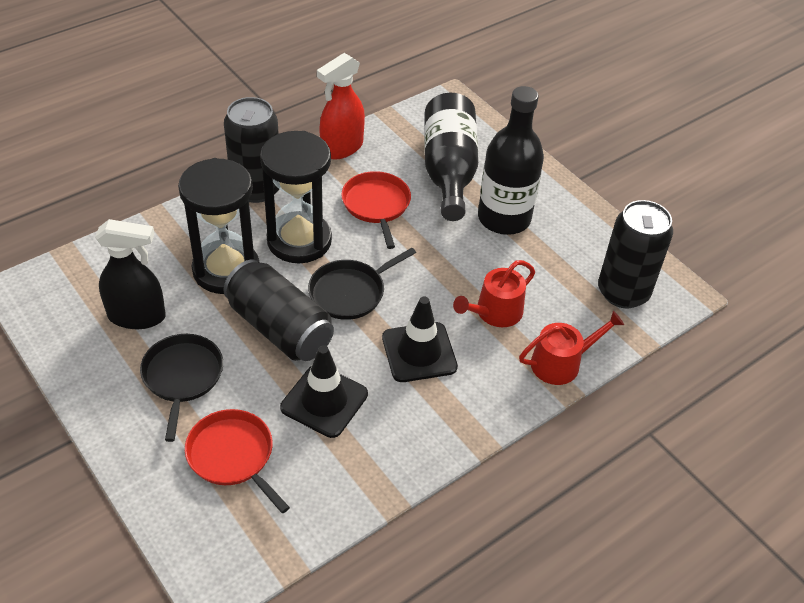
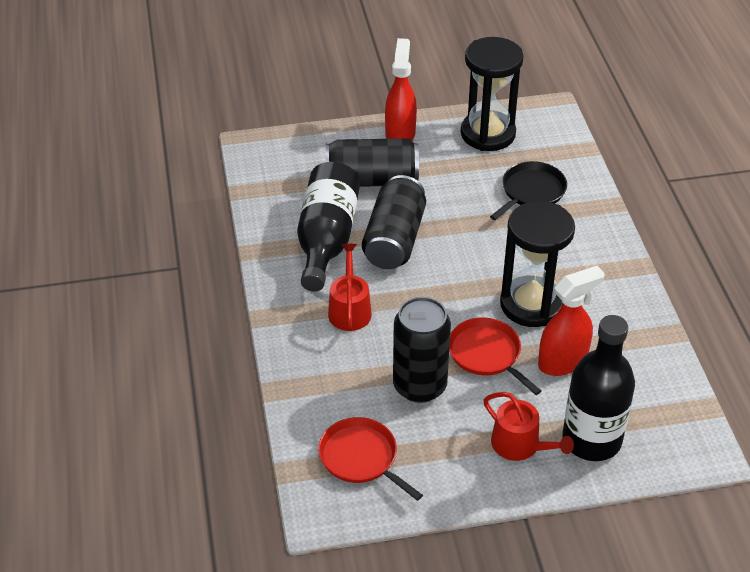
black pan: [140,334,223,442] [308,248,416,320] = 2 -> [490,161,567,220] = 1
black spray bottle: [95,219,166,329] = 1 -> none = 0
black traffic cone: [280,345,368,438] [382,296,458,382] = 2 -> none = 0
red spray bottle: [317,53,365,160] = 1 -> [385,38,417,140] [538,266,605,376] = 2

